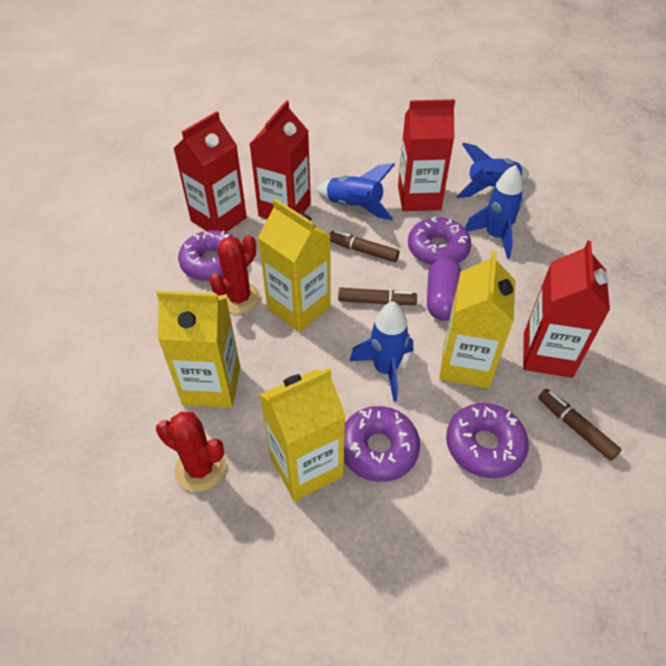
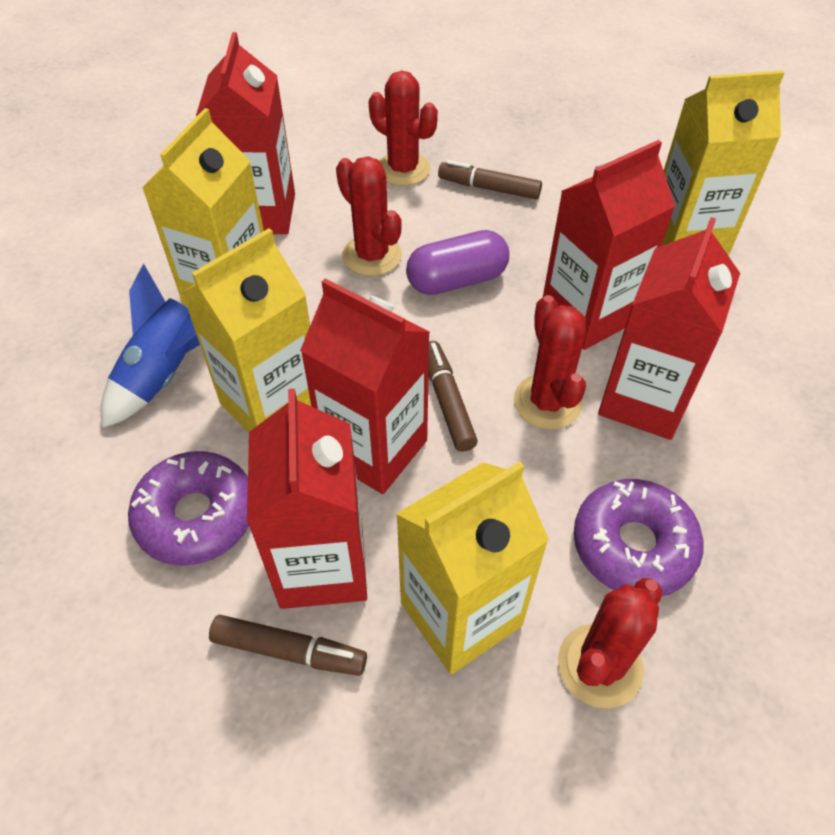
blue rocket: [316,163,395,220] [350,301,413,401] [456,143,529,198] [465,165,523,259] = 4 -> [101,263,200,428] = 1
purple donut: [178,230,234,281] [344,406,420,482] [408,217,471,265] [446,403,529,478] = 4 -> [128,451,249,566] [574,479,704,597] = 2
red cactus: [156,412,226,492] [209,235,260,314] = 2 -> [336,156,402,276] [369,71,438,186] [514,295,586,430] [558,578,663,708] = 4
red carton: [173,111,247,232] [250,100,311,219] [398,99,455,211] [523,241,610,378] = 4 -> [196,32,295,234] [247,389,367,609] [300,278,430,494] [543,140,675,350] [598,217,740,440] = 5

